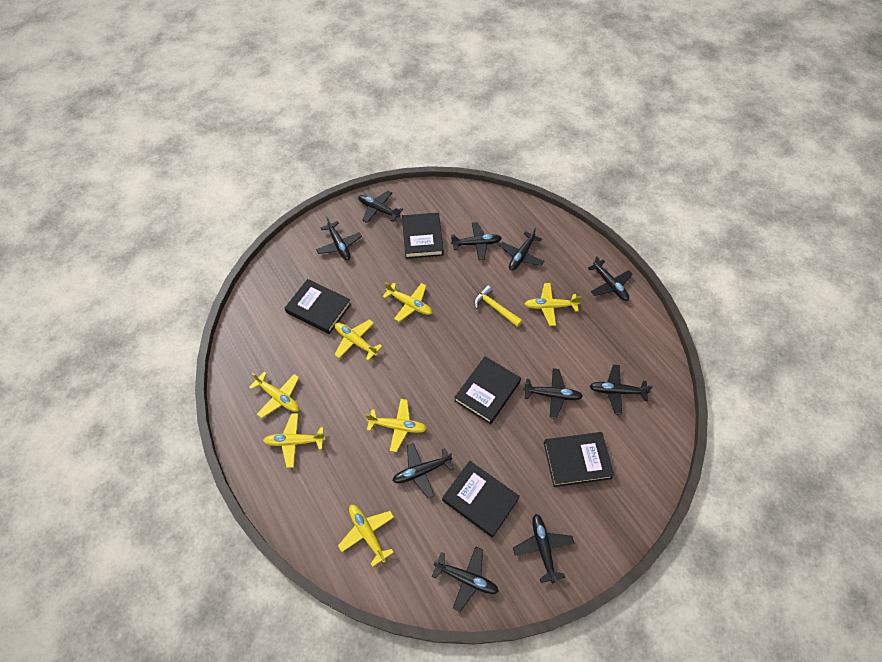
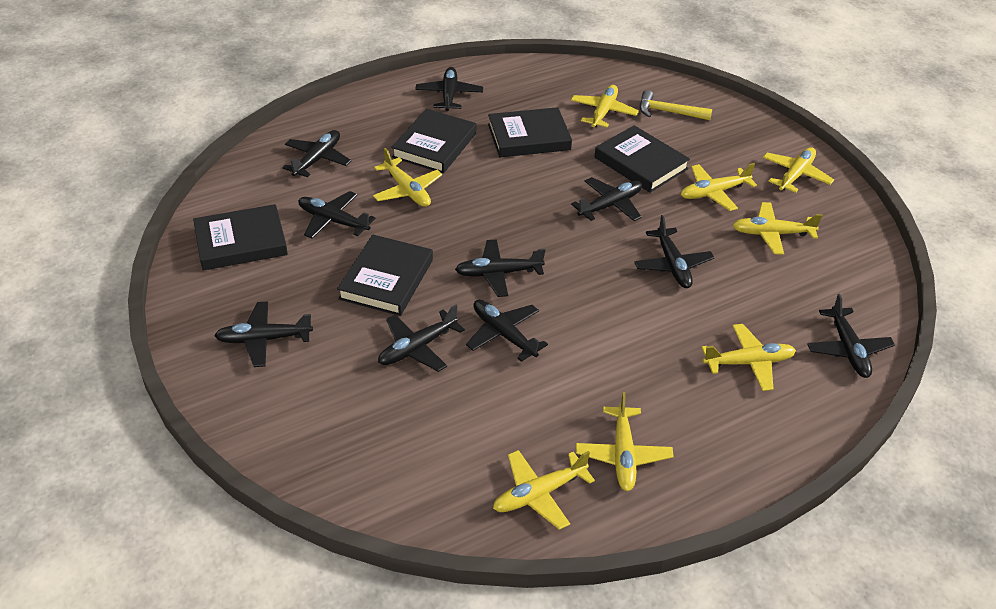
yellow plane: [249,372,299,418] [263,413,326,468] [334,319,382,361] [338,505,394,567] [366,399,427,452] [382,282,432,322] [525,283,581,326] = 7 -> [373,148,442,207] [493,450,595,530] [571,85,639,128] [576,392,674,491] [681,163,757,211] [701,324,796,391] [733,202,823,255] [763,147,834,193] = 8

